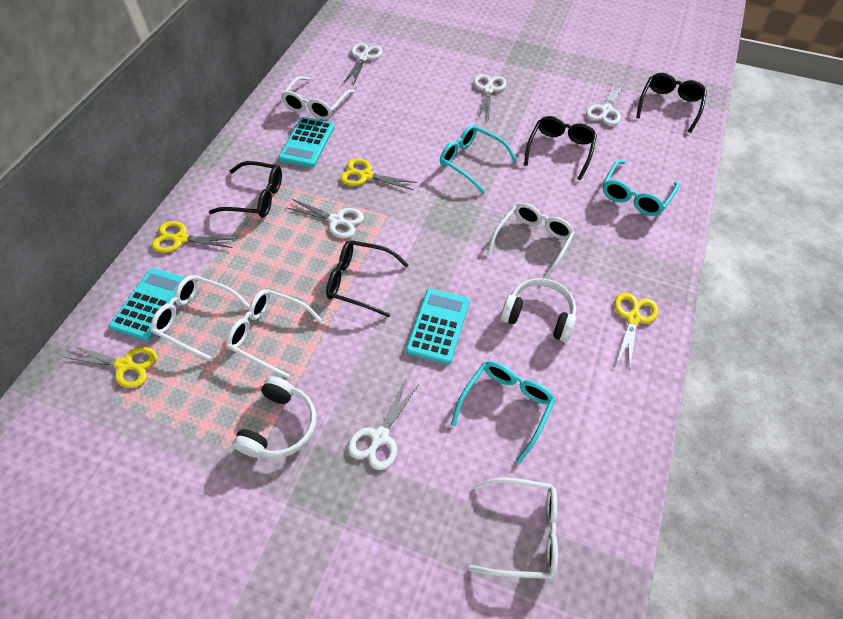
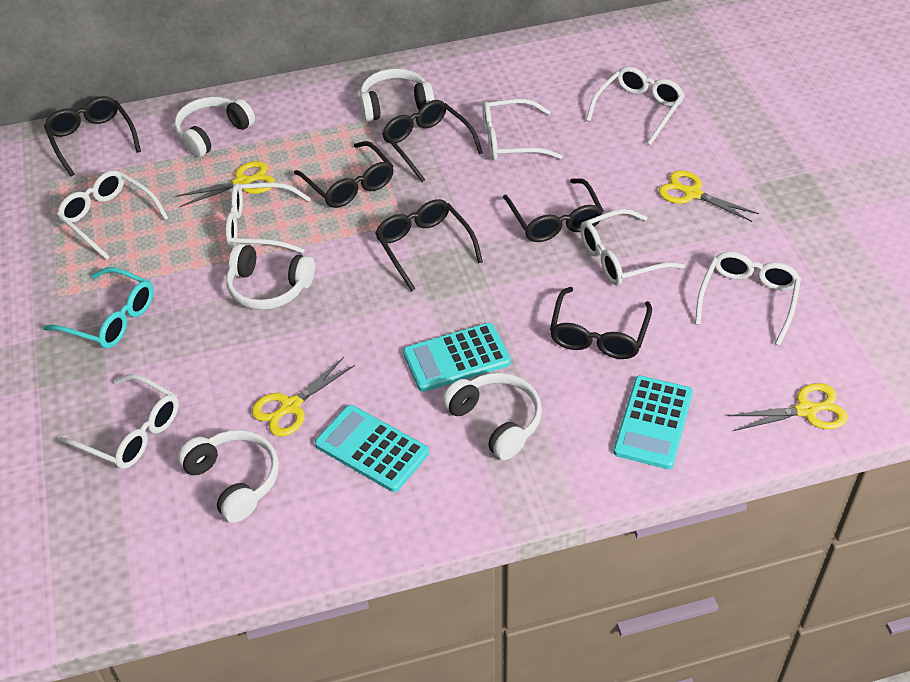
black glasses: [209,161,282,218] [326,240,409,317] [524,116,597,180] [636,73,707,133] = 4 -> [44,96,141,176] [294,141,394,208] [375,199,483,291] [382,100,483,182] [503,178,603,242] [550,287,652,359] = 6
turquoise glasses: [440,125,517,194] [451,361,555,463] [603,160,679,216] = 3 -> [43,267,154,349] = 1
white glasses: [151,275,250,362] [226,289,324,378] [281,76,355,120] [469,477,558,579] [487,203,575,279] = 5 -> [57,170,169,260] [58,374,179,469] [226,183,311,253] [483,99,563,160] [580,209,685,285] [586,66,684,145] [695,252,801,346] = 7
white headphones: [232,376,316,458] [501,278,576,342] = 2 -> [174,97,255,158] [178,430,279,523] [226,244,315,310] [360,68,435,122] [442,373,542,460] = 5
white scissors: [287,199,364,238] [344,43,383,85] [348,380,419,470] [474,74,507,120] [586,81,625,126] = 5 -> none = 0

